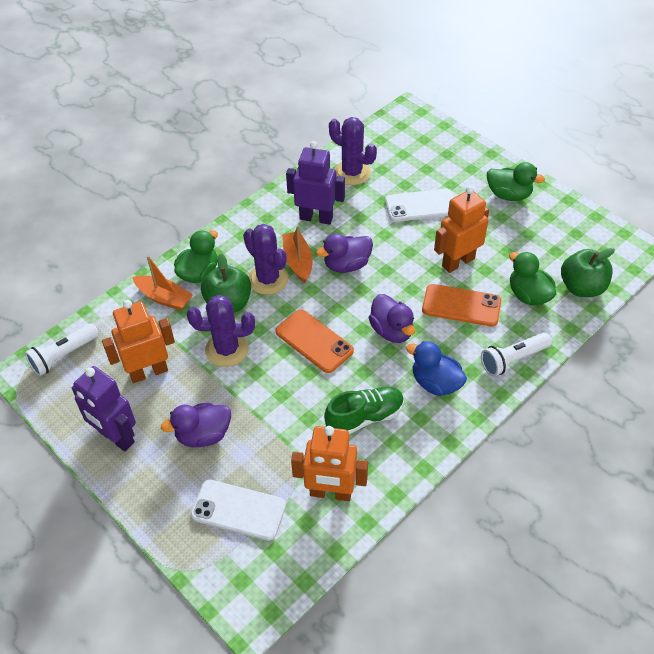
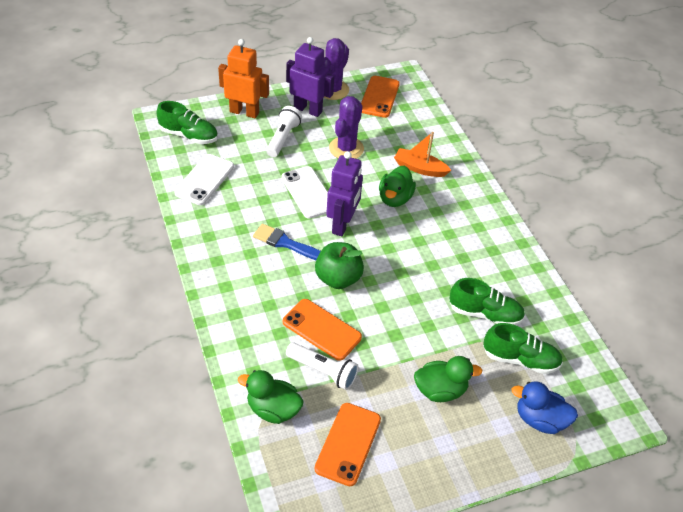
blue brush: none = 0 -> [253,224,321,260] = 1
green apple: [201,254,251,312] [561,248,615,297] = 2 -> [315,242,364,289] = 1
green shoe: [324,387,404,434] = 1 -> [156,101,218,144] [449,278,525,325] [483,323,563,374] = 3
orange boat: [132,256,193,311] [282,226,313,283] = 2 -> [394,132,451,177] = 1
orange phone: [275,309,354,373] [422,284,501,327] = 2 -> [283,299,362,361] [315,403,381,486] [361,76,400,118] = 3
orange robot: [102,300,175,383] [291,426,368,501] [434,186,489,273] = 3 -> [218,39,269,118] = 1
purple cactus: [187,295,255,367] [243,224,289,295] [329,117,377,185] = 3 -> [323,38,349,100] [329,96,364,159] = 2
purple duck: [161,403,231,447] [316,233,373,273] [368,294,415,343] = 3 -> none = 0

